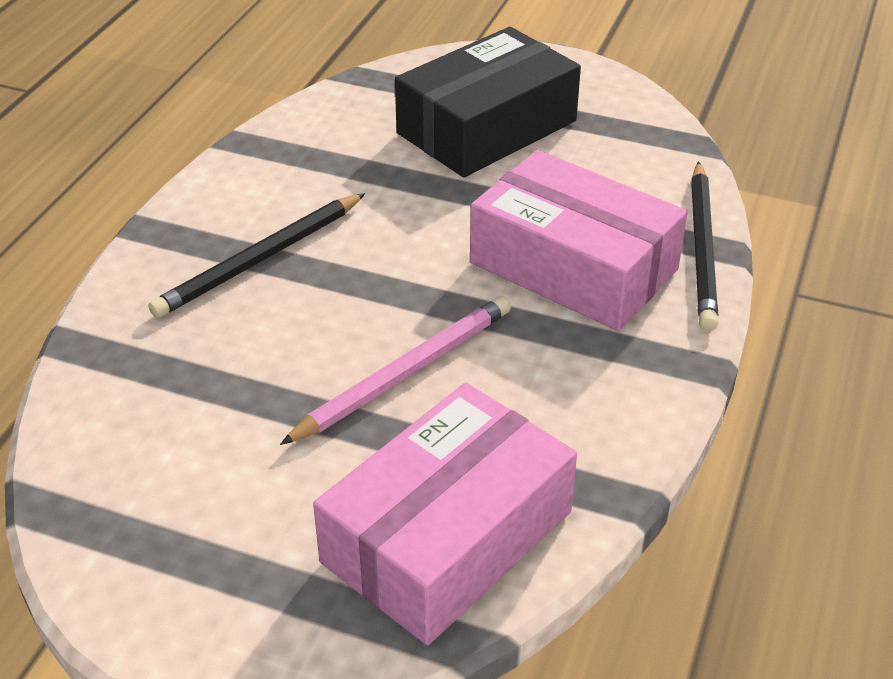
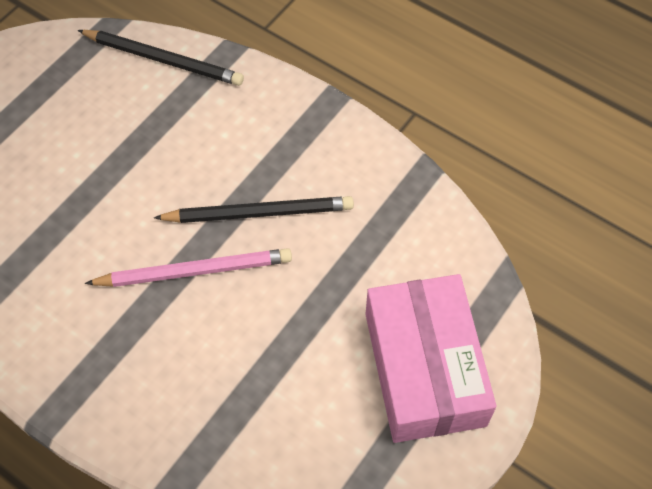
black box: [395,27,581,177] = 1 -> none = 0
pink box: [313,383,577,645] [470,150,687,331] = 2 -> [365,274,497,443] = 1

